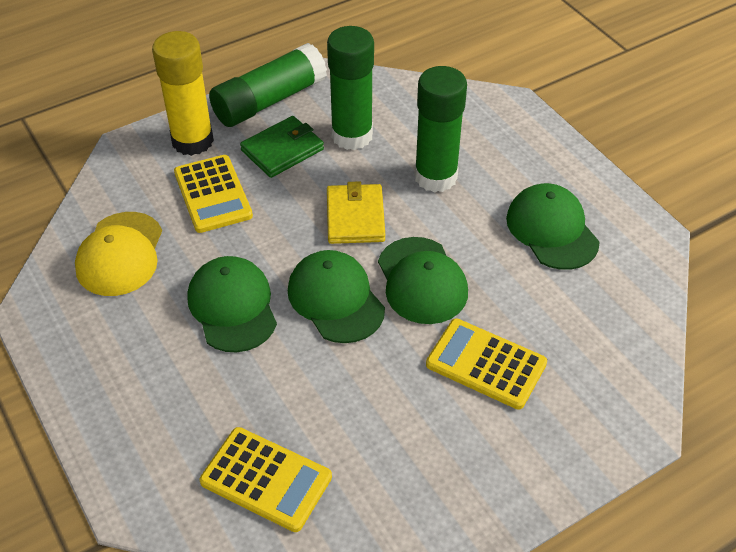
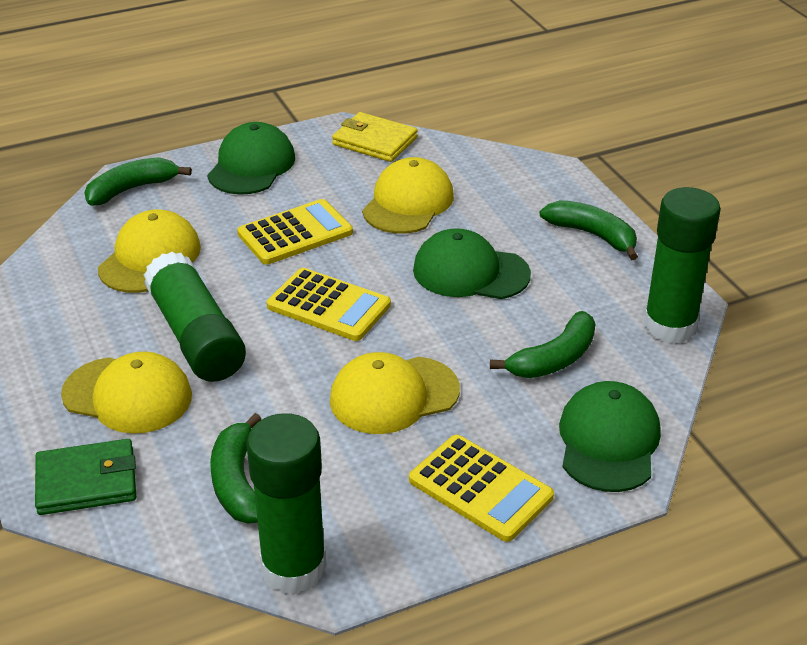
green banana: none = 0 -> [84,157,192,205] [210,413,261,524] [490,311,596,378] [539,200,638,260] = 4
green cap: [187,256,277,352] [288,250,385,343] [378,237,468,324] [506,183,599,270] = 4 -> [207,122,295,195] [413,228,531,299] [559,381,661,492] = 3
yellow cap: [75,212,162,296] = 1 -> [61,352,192,434] [98,209,201,293] [330,352,460,434] [362,157,454,234] = 4
yellow glue stick: [152,31,214,156] = 1 -> none = 0

